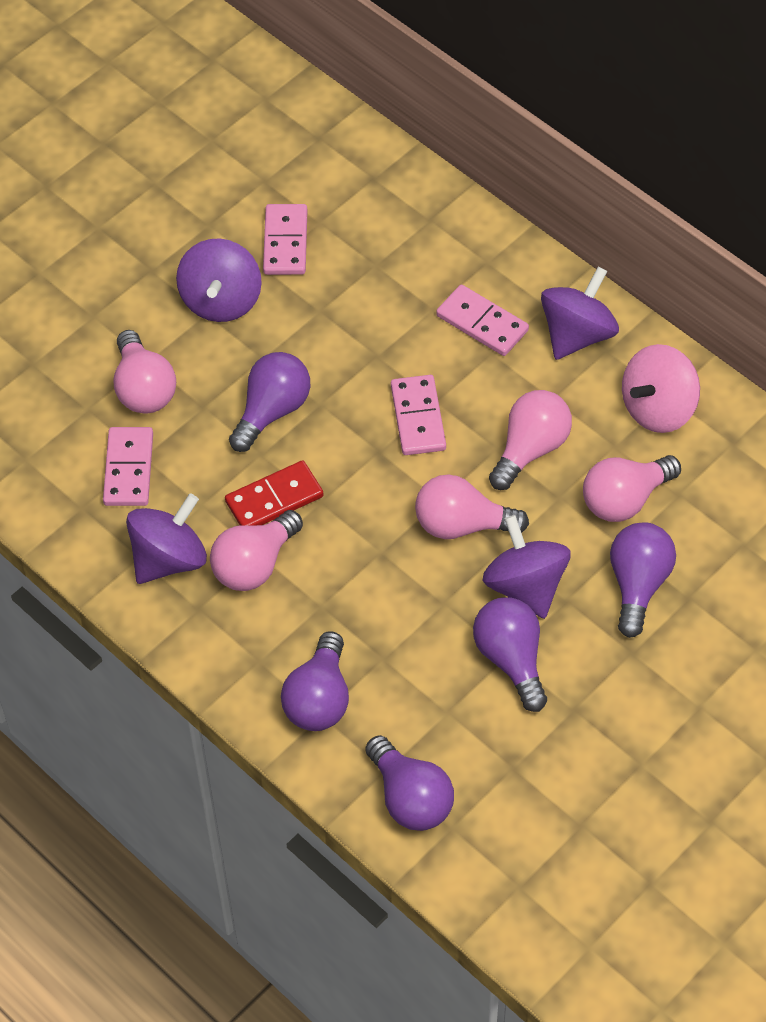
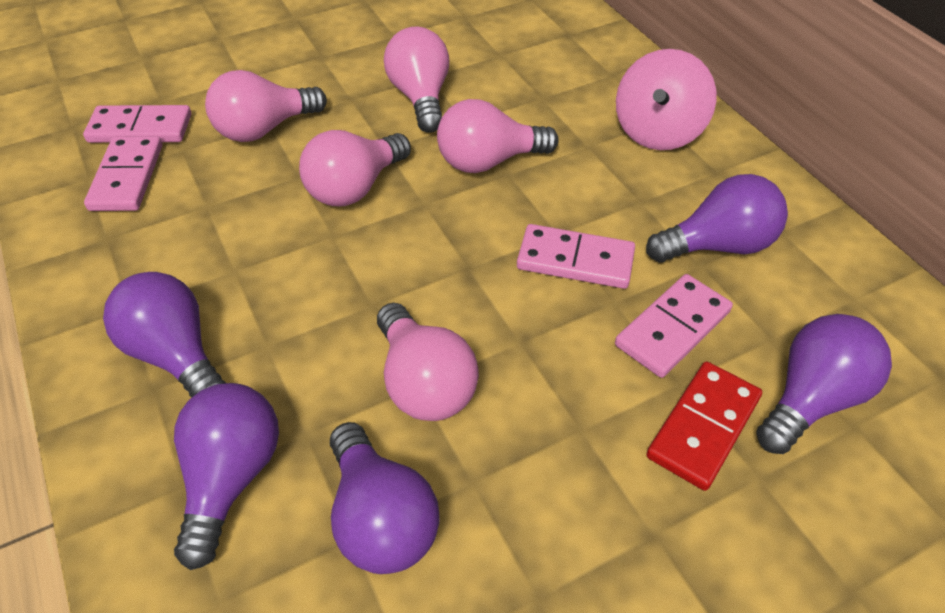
purple spinning top: [126,493,207,584] [176,238,262,322] [482,515,571,619] [541,267,619,360] = 4 -> none = 0

